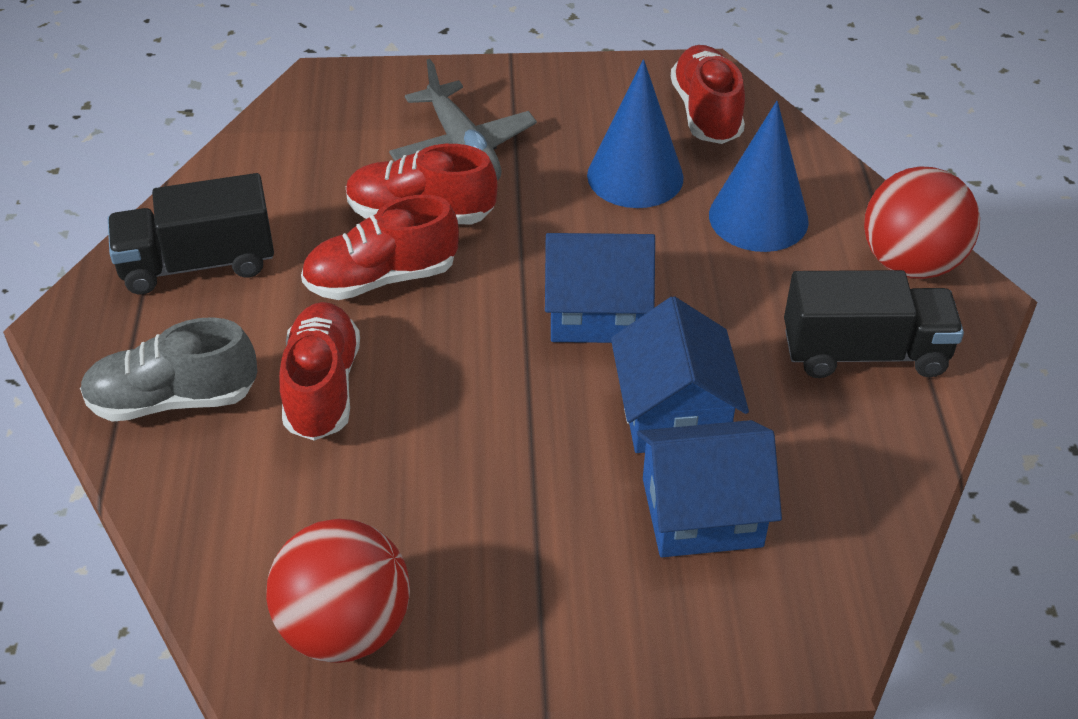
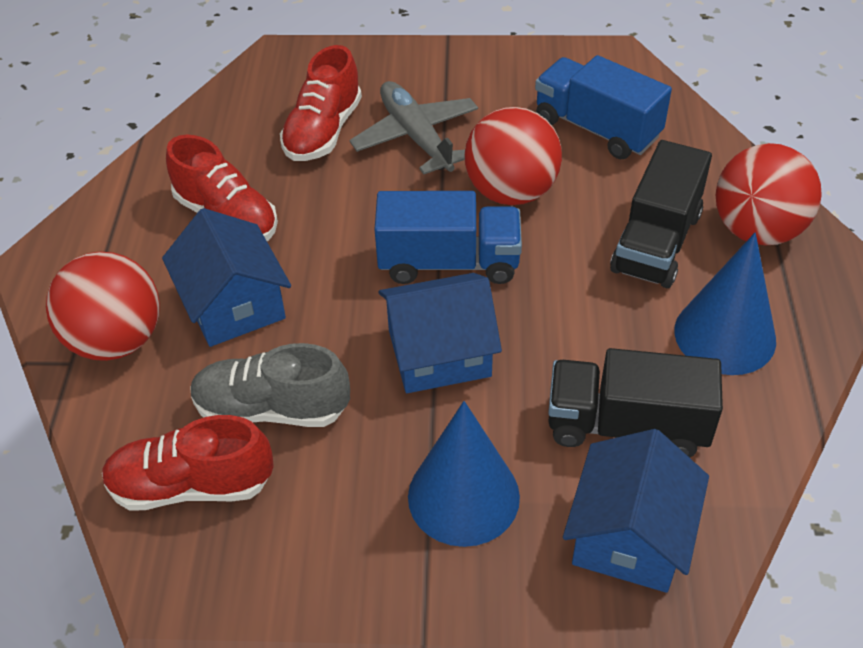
blue truck: none = 0 -> [374,191,522,284] [535,55,672,159] = 2
red ball: [266,519,410,663] [864,166,980,279] = 2 -> [46,252,160,361] [464,107,562,205] [716,143,822,245] = 3
red shoe: [279,302,360,441] [301,195,459,300] [346,144,497,225] [671,45,745,144] = 4 -> [102,415,274,511] [166,135,278,241] [280,45,362,161] = 3

